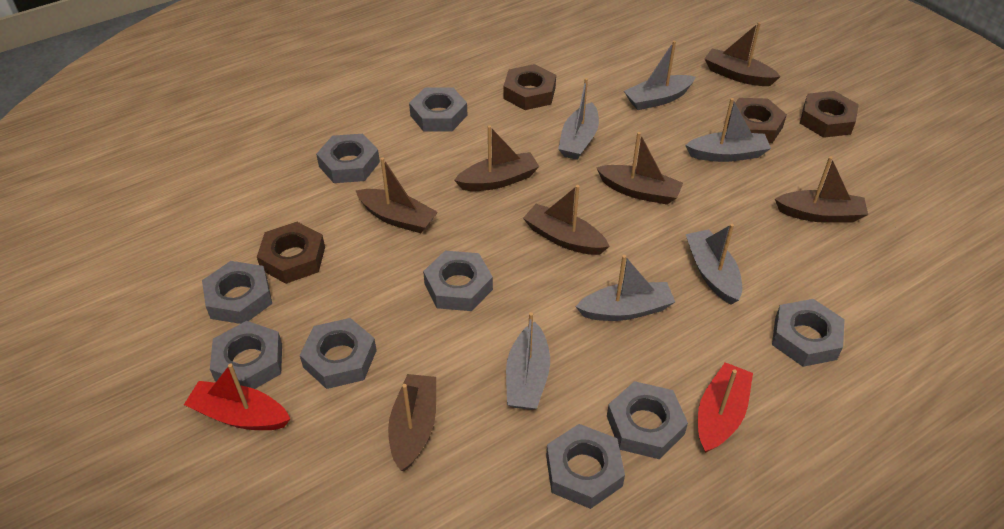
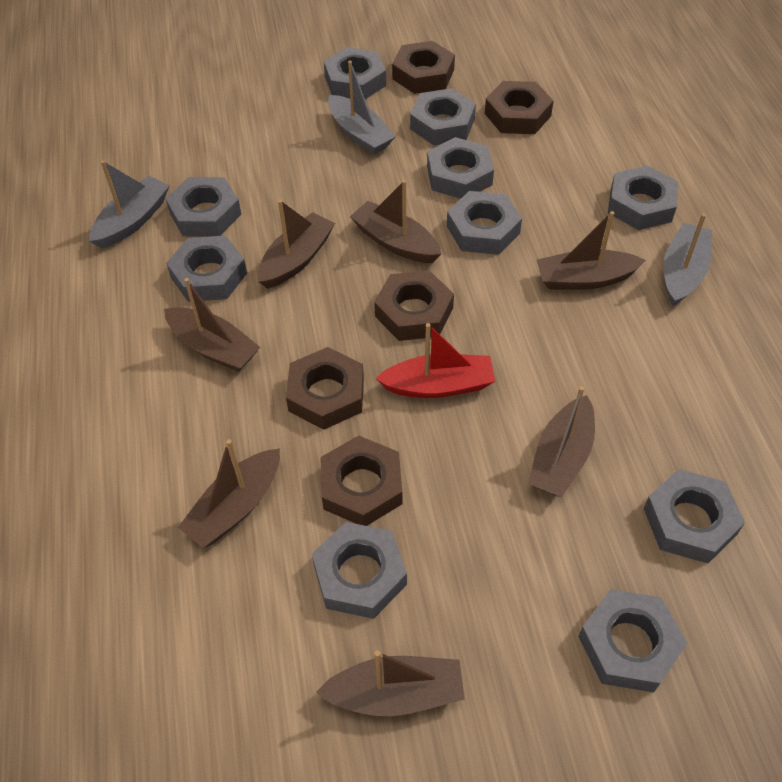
brown nut: [257,222,325,284] [503,64,556,110] [727,98,787,143] [800,91,859,138] = 4 -> [286,347,364,430] [320,436,403,526] [374,270,454,341] [392,41,455,94] [485,81,554,134] = 5
grey boat: [506,312,550,410] [558,78,599,160] [575,255,675,321] [624,41,695,110] [685,98,771,162] [686,224,742,305] = 6 -> [89,160,170,249] [328,61,396,155] [663,213,712,306] = 3
grey nut: [202,261,272,324] [210,321,282,389] [300,318,377,389] [316,134,380,183] [409,87,467,132] [423,251,493,311] [546,424,625,509] [607,381,688,459] [772,299,845,367] = 9 -> [166,177,241,237] [166,236,247,302] [312,522,407,619] [324,47,386,99] [410,88,476,145] [427,137,494,199] [447,191,522,255] [578,589,687,693] [608,165,679,230] [643,469,745,564] = 10
red boat: [184,364,290,430] [698,362,753,453] = 2 -> [375,323,495,398] = 1

